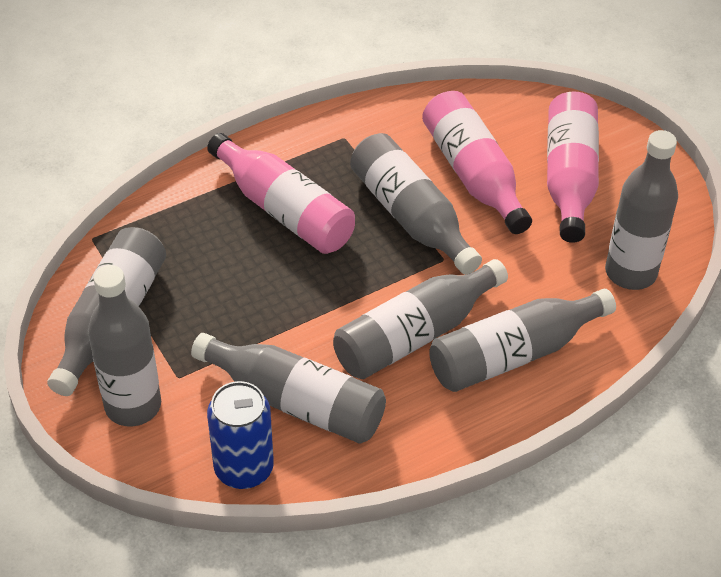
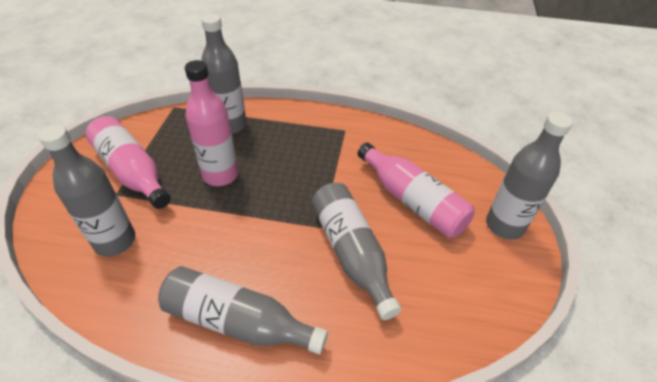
blue can: [207,381,274,489] = 1 -> none = 0
grey bottle: [47,227,166,396] [88,265,161,426] [191,333,386,444] [333,259,508,379] [350,133,482,275] [429,289,616,392] [605,130,678,290] = 7 -> [38,125,135,256] [158,266,328,354] [201,14,246,134] [312,183,402,320] [486,112,573,240] = 5

